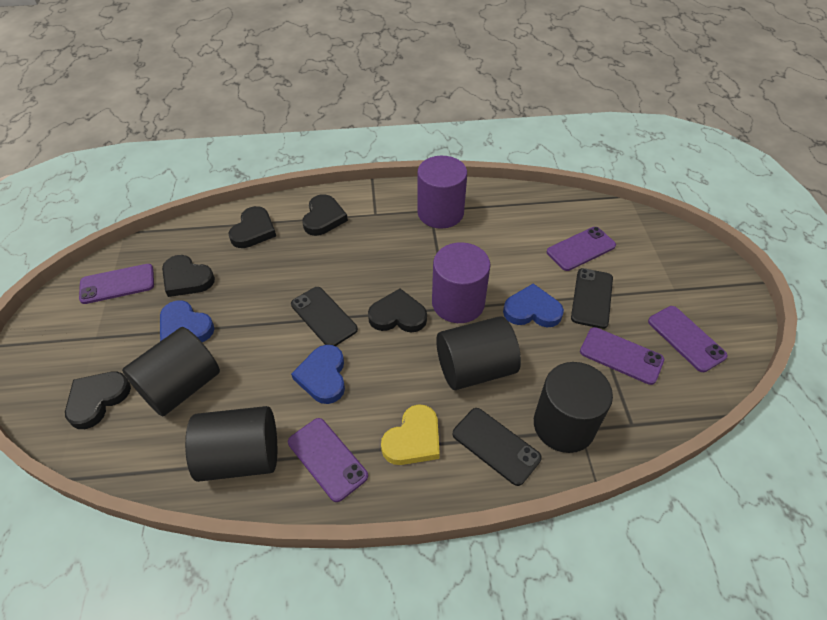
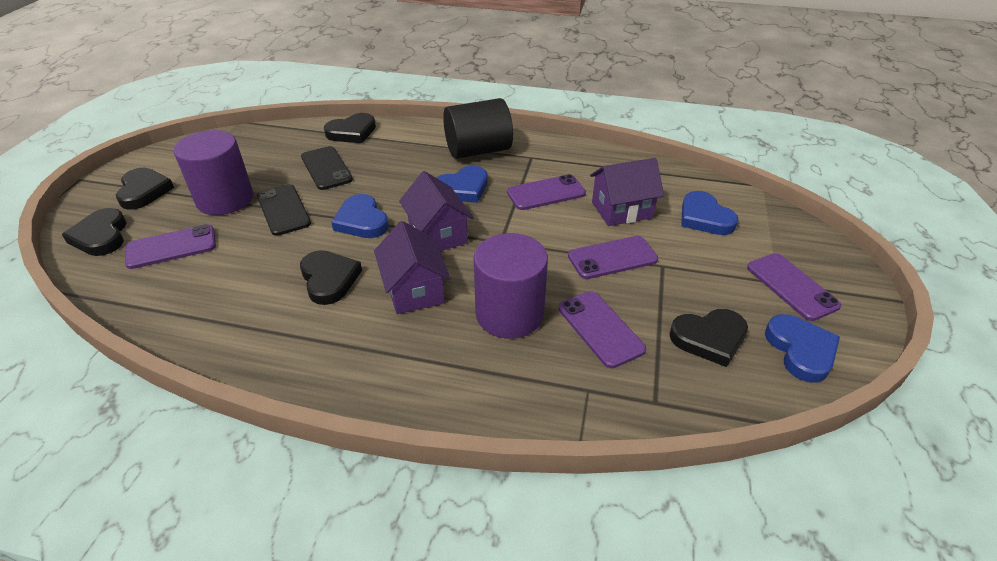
black cylinder: [122,327,220,416] [185,406,277,482] [436,316,521,390] [534,362,613,453] = 4 -> [443,98,513,159] = 1
black phone: [291,287,358,346] [452,408,542,486] [571,268,613,329] = 3 -> [257,184,311,236] [301,146,353,190] = 2
blue heart: [160,300,215,342] [291,345,345,404] [503,283,564,327] = 3 -> [331,194,389,238] [436,166,487,203] [681,191,739,235] [765,314,840,382] = 4
purple house: none = 0 -> [374,221,450,314] [399,171,474,251] [590,158,664,226] = 3
yellow heart: [381,404,440,465] = 1 -> none = 0

